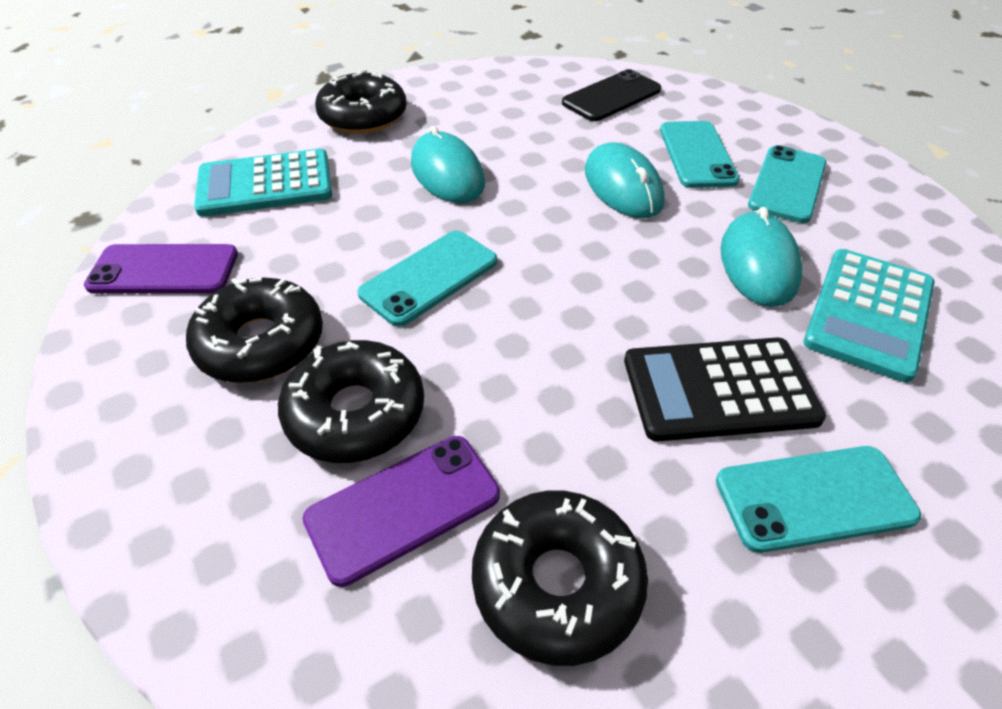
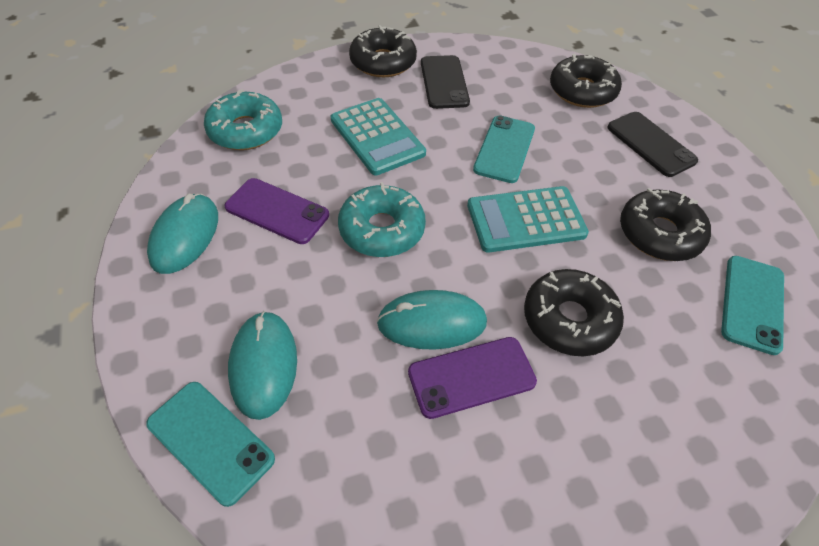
black calculator: [624,338,826,441] = 1 -> none = 0
black phone: [562,69,661,121] = 1 -> [421,55,470,109] [608,112,698,177] = 2
turquoise donut: none = 0 -> [204,89,282,150] [338,182,426,257] = 2
turquoise phone: [358,230,497,327] [660,121,740,188] [716,446,921,553] [748,145,827,223] = 4 -> [146,382,275,507] [473,116,535,183] [721,256,784,355] = 3

